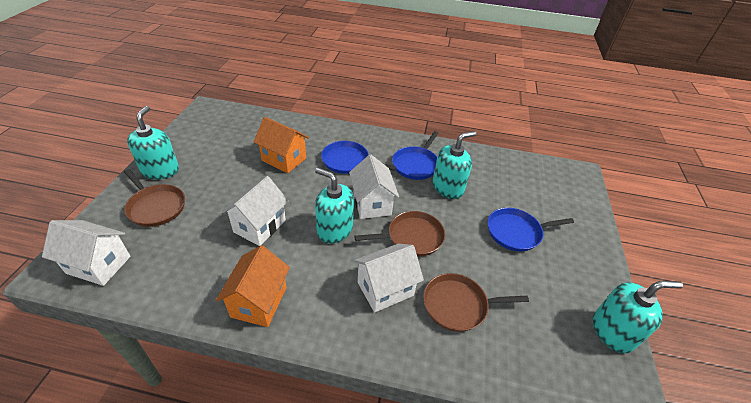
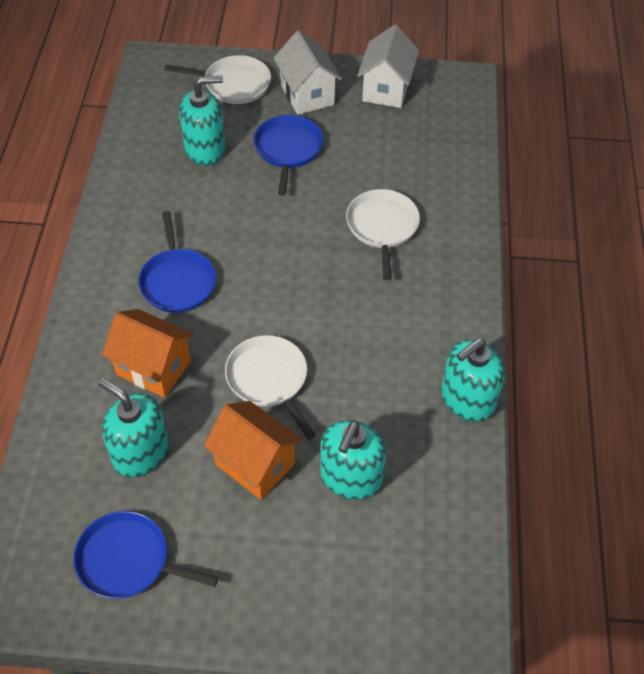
brown pan: [124,169,185,227] [354,211,445,256] [423,273,529,332] = 3 -> none = 0
white house: [42,220,131,286] [222,176,288,246] [349,154,399,219] [353,244,424,313] = 4 -> [274,31,342,115] [357,25,419,108] = 2
white pan: none = 0 -> [164,55,271,104] [225,335,315,440] [346,189,420,280] = 3

